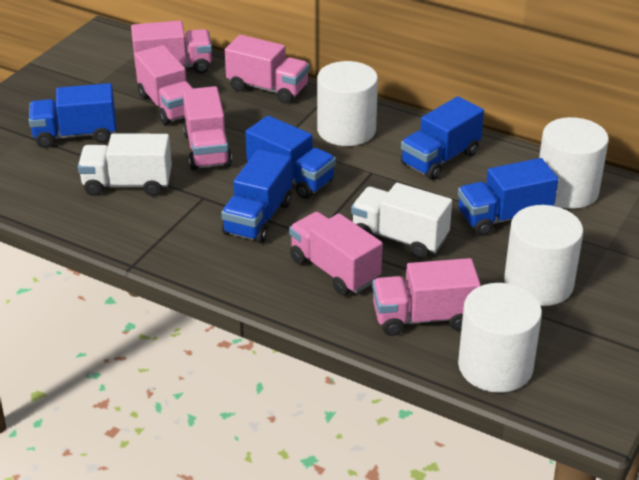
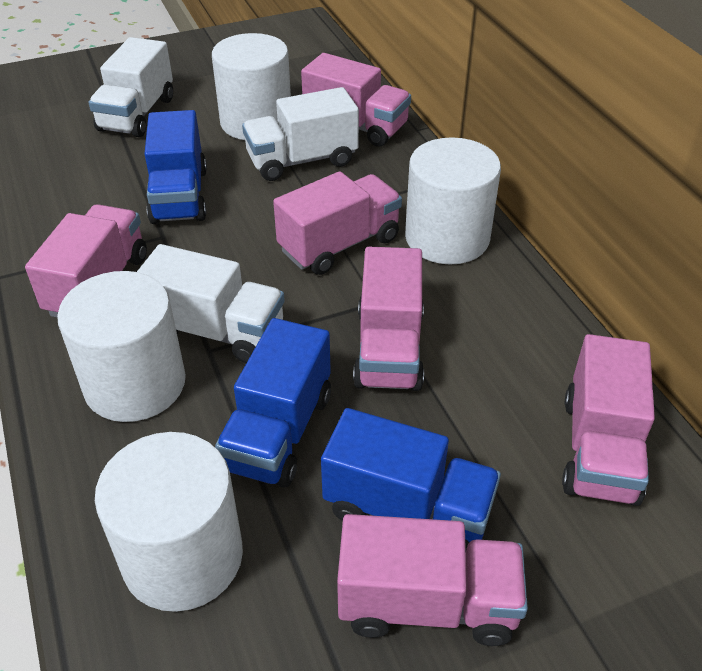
blue truck: [29,83,116,148] [221,149,292,243] [245,116,336,199] [401,96,484,180] [458,158,558,236] = 5 -> [144,110,207,224] [215,318,331,488] [321,408,501,549] = 3
white truck: [78,133,172,196] [351,183,452,259] = 2 -> [89,37,173,137] [137,244,285,363] [242,87,359,181] = 3

